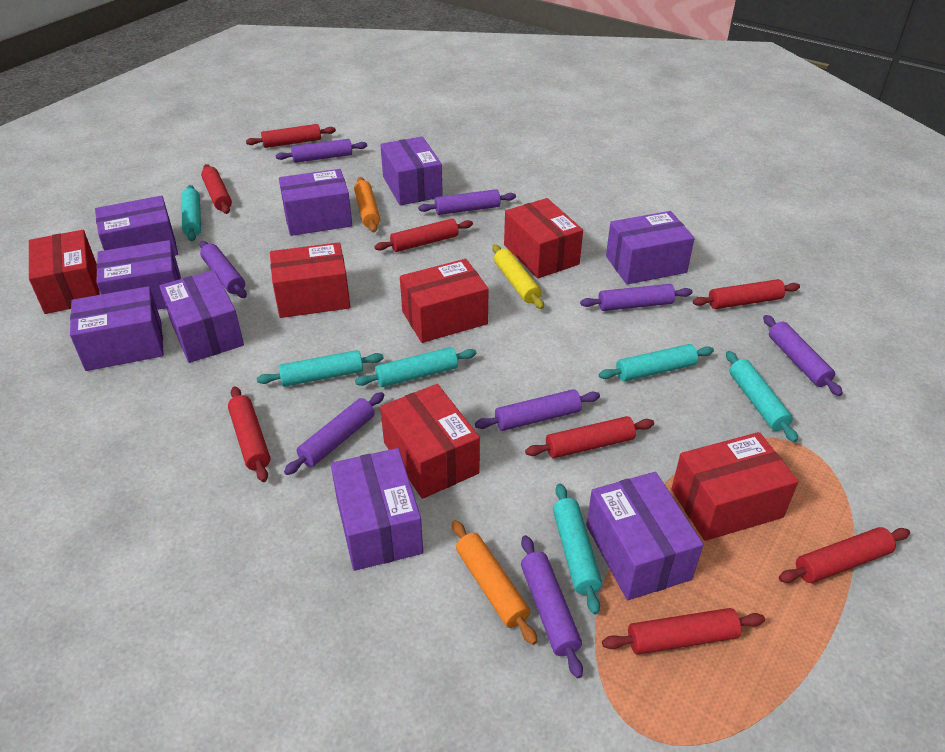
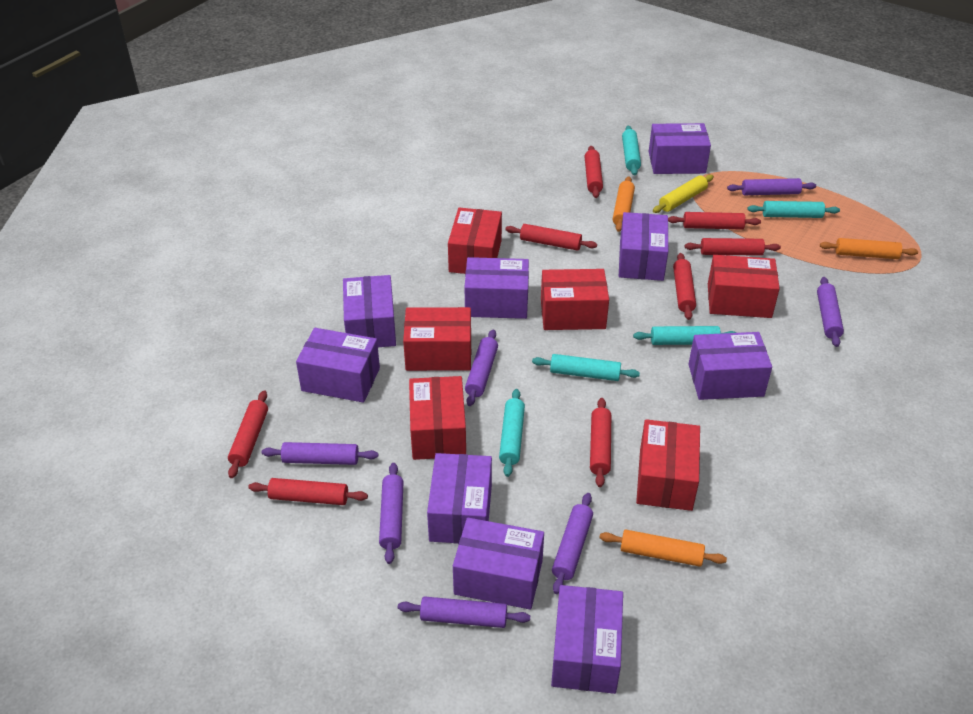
orange rolling pin: [354,177,380,232] [452,520,537,645] = 2 -> [600,530,727,567] [613,176,635,232] [820,238,918,259] = 3
purple rolling pin: [200,241,247,298] [275,139,367,163] [284,392,384,475] [418,189,516,215] [475,389,600,431] [521,535,583,678] [580,284,692,311] [763,315,843,396] = 8 -> [262,442,378,465] [379,463,404,564] [398,596,530,628] [465,330,498,406] [552,493,593,594] [727,178,816,195] [817,277,844,347] = 7
turquoise rolling pin: [181,185,201,241] [257,350,384,387] [355,347,477,387] [553,483,602,614] [599,344,714,382] [726,351,798,442] = 6 -> [499,389,525,477] [532,354,640,381] [622,126,641,176] [633,326,736,345] [748,201,840,218] = 5

